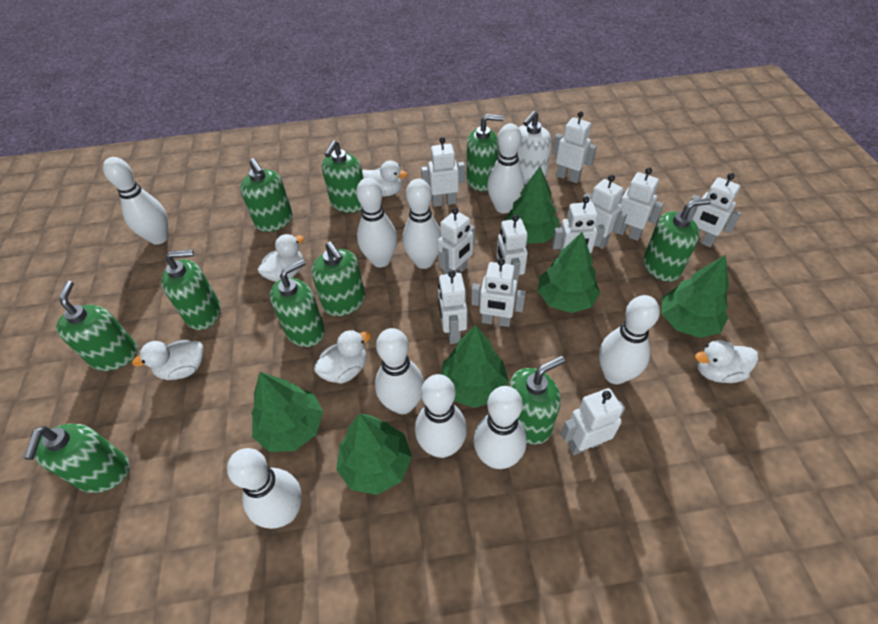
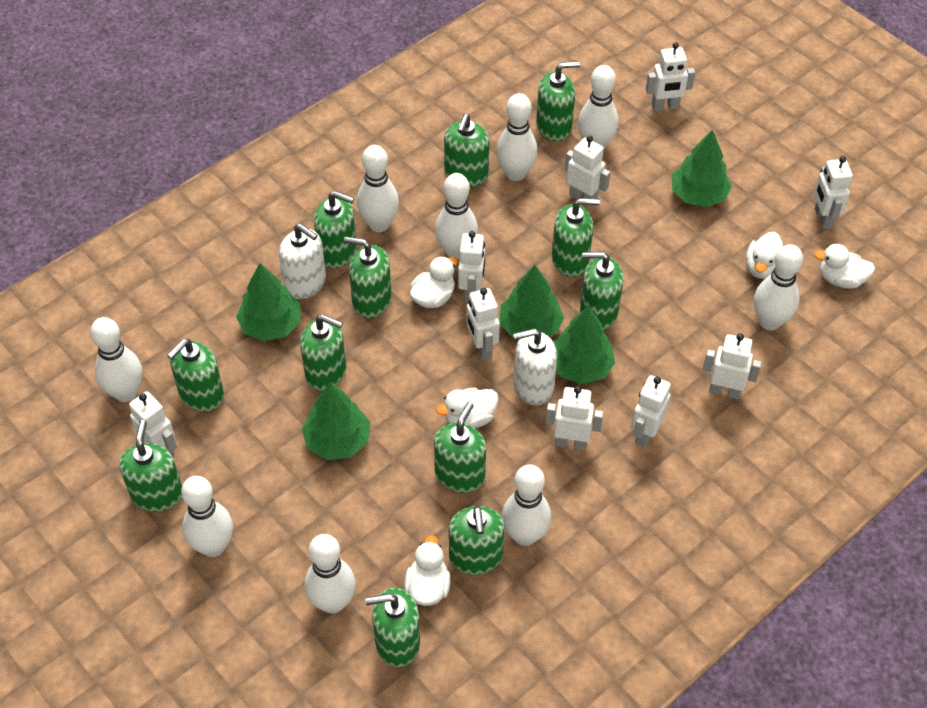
green soap dispenser: [24,424,130,493] [56,281,138,371] [162,250,221,330] [240,158,293,232] [270,259,325,347] [312,242,365,316] [322,140,363,213] [467,114,504,191] [509,356,565,445] [643,198,711,282] = 10 -> [119,420,182,512] [167,339,224,412] [300,314,346,391] [314,191,357,268] [344,237,392,318] [365,588,420,667] [434,402,486,493] [444,114,490,187] [449,506,504,575] [536,61,580,141] [552,198,600,277] [580,252,623,330] = 12
green tree: [251,372,323,452] [336,413,412,495] [441,325,509,408] [504,166,559,244] [537,232,600,313] [661,255,729,338] = 6 -> [236,263,301,341] [302,382,370,460] [499,265,564,338] [553,306,615,384] [672,130,732,207] = 5
white robot: [421,137,465,207] [437,207,475,274] [438,270,467,344] [471,258,526,327] [497,215,528,286] [552,196,605,258] [553,111,597,183] [561,388,625,455] [582,175,627,249] [619,167,664,241] [689,173,741,247] = 11 -> [129,391,177,457] [458,231,485,303] [466,288,500,360] [545,386,603,450] [565,136,610,207] [631,375,671,447] [646,42,695,111] [703,333,762,399] [814,156,853,229] = 9
white soap dispenser: [517,111,552,184] = 1 -> [279,223,326,299] [513,328,557,405] = 2

